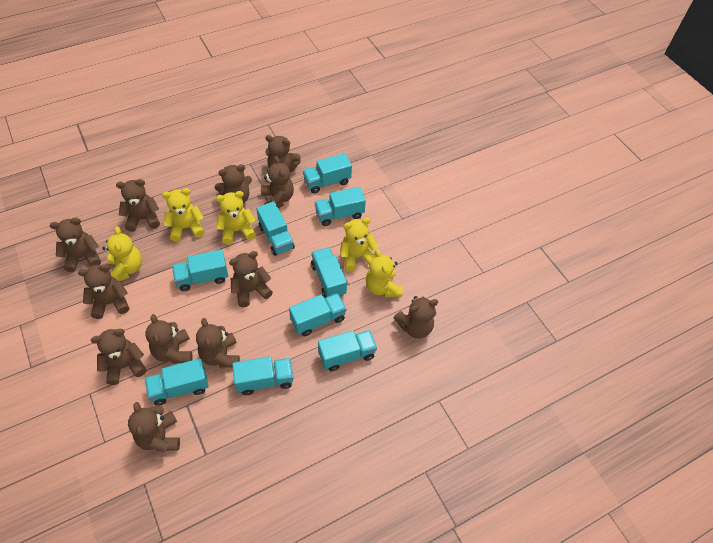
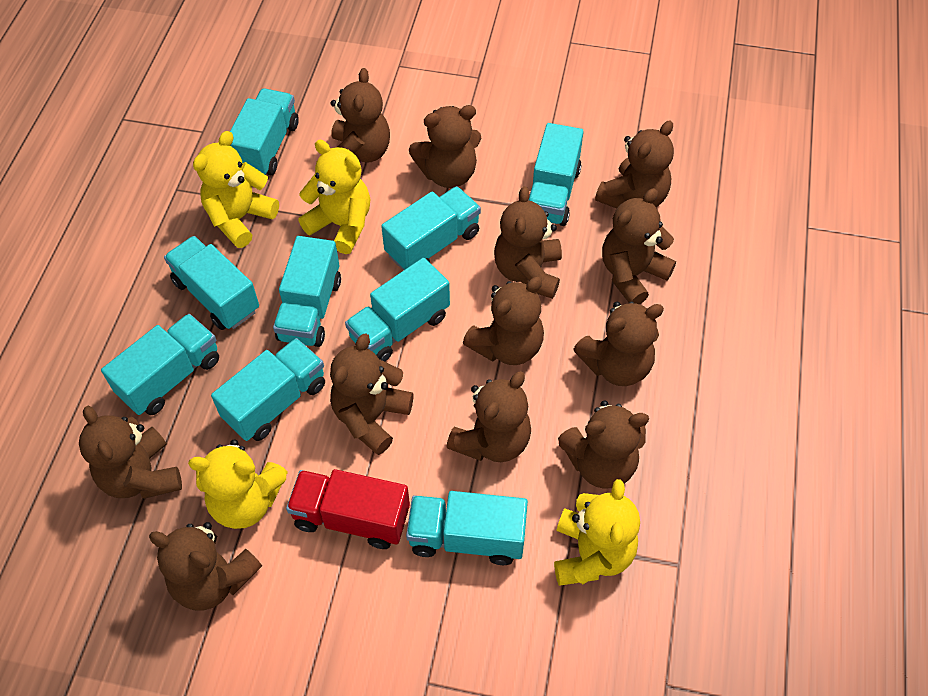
red truck: none = 0 -> [286,469,410,549] = 1
yellow teddy bear: [102,226,142,281] [162,188,205,242] [216,191,256,245] [340,217,379,272] [366,249,403,297] = 5 -> [188,439,288,529] [193,131,279,248] [298,140,370,254] [554,479,640,586] = 4

